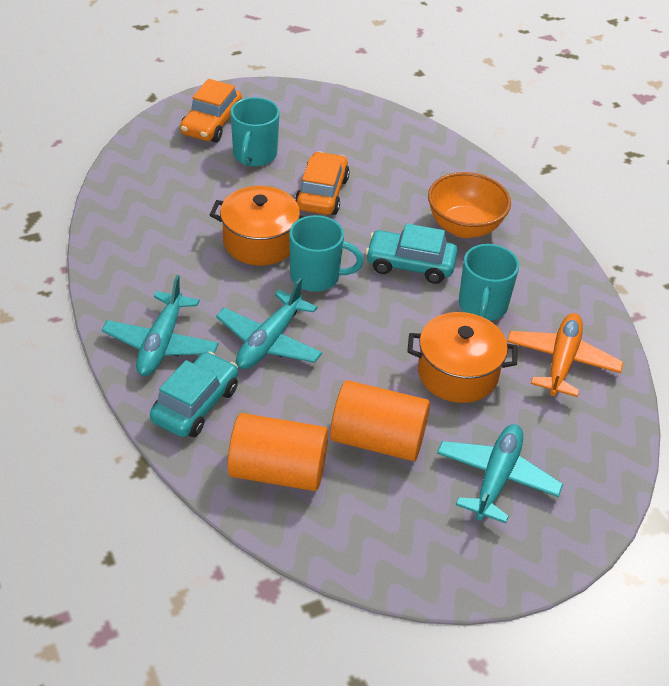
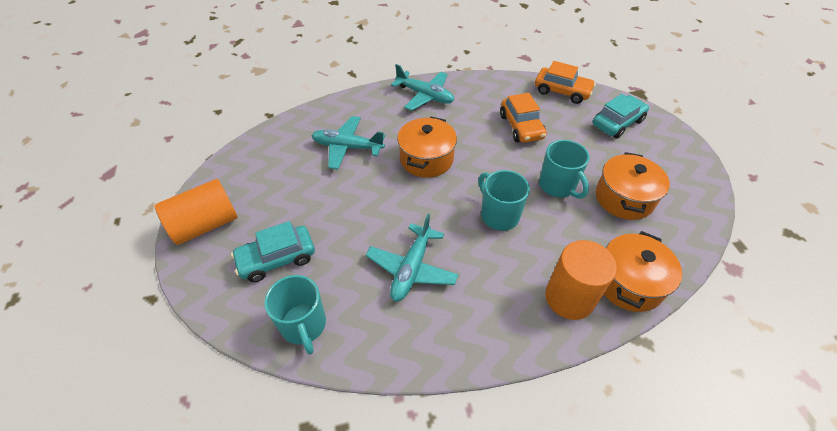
orange bowl: [428,172,511,238] = 1 -> none = 0
orange plane: [507,313,624,397] = 1 -> none = 0
orange pot: [209,186,306,265] [407,312,517,403] = 2 -> [397,117,457,178] [596,152,670,220] [604,231,682,312] = 3

